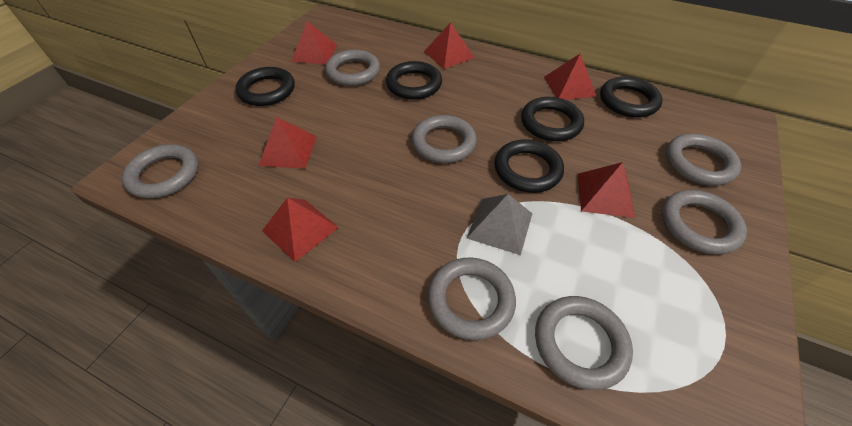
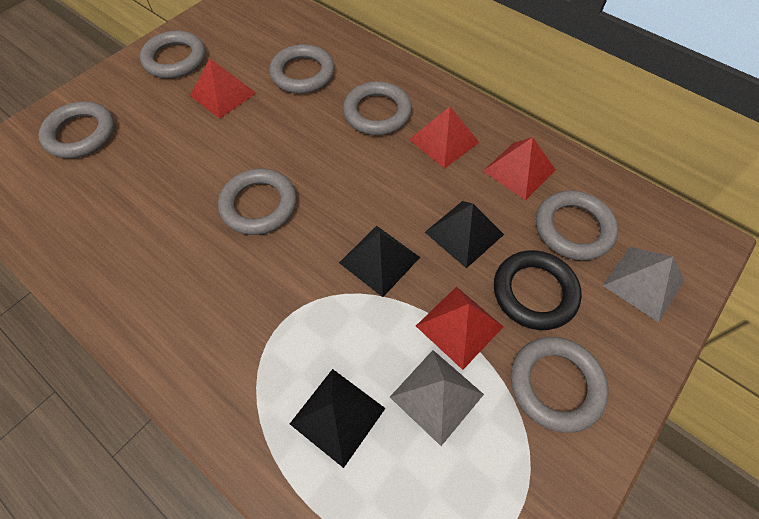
black pyramid: none = 0 -> [290,369,386,468] [339,226,420,297] [425,201,504,268] = 3
black ring: [235,67,295,106] [386,61,442,100] [494,140,564,193] [521,97,584,141] [600,76,663,118] = 5 -> [494,250,582,330] = 1
grey pyramid: [467,194,532,255] = 1 -> [390,350,484,446] [603,247,684,322] = 2
red pyramid: [258,117,317,169] [262,198,339,262] [291,21,337,65] [424,22,474,69] [544,53,597,100] [578,162,635,218] = 6 -> [190,59,256,119] [409,107,480,169] [416,287,503,370] [483,137,556,201] = 4

